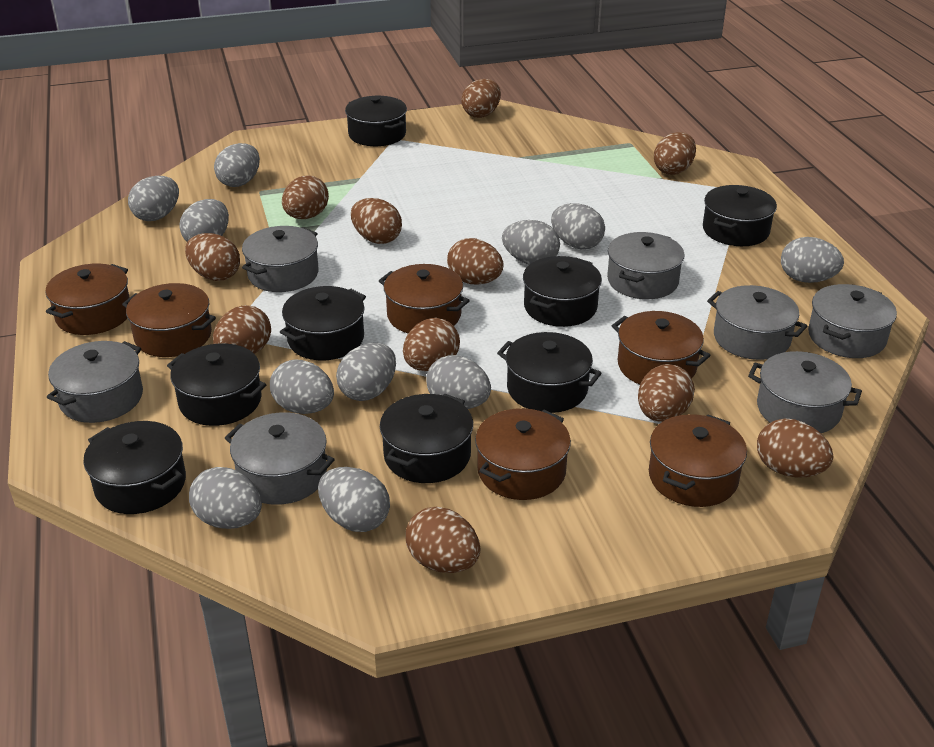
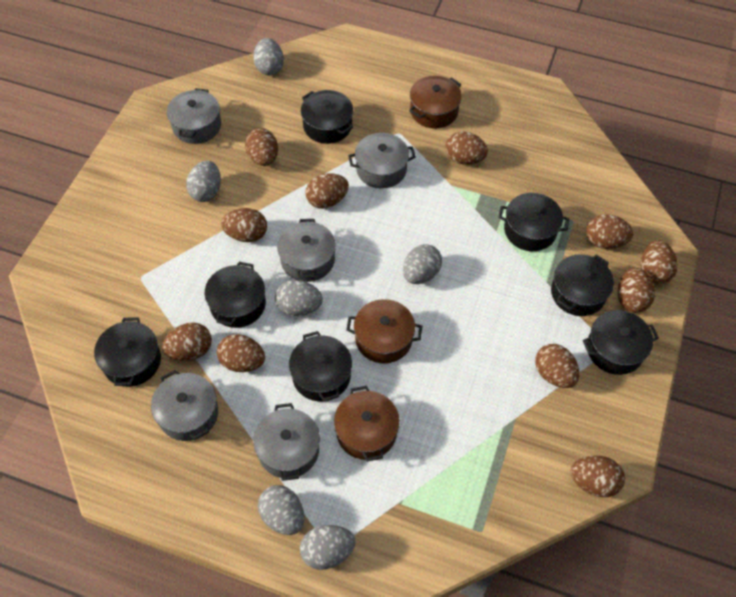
black pot: [83,421,186,514] [167,344,266,426] [280,286,366,360] [345,96,407,146] [380,394,473,483] [497,332,602,413] [523,256,602,327] [703,185,777,246] = 8 -> [94,317,161,387] [205,262,266,328] [289,331,352,401] [301,90,353,144] [499,193,569,251] [551,254,614,316] [583,310,659,375] = 7
brown pot: [45,264,130,335] [122,283,216,357] [379,264,470,333] [475,408,571,500] [612,311,710,384] [649,414,747,507] = 6 -> [334,386,400,462] [346,299,422,364] [409,76,462,129] = 3
grey egg: [128,176,179,221] [179,199,229,242] [189,467,262,529] [214,143,260,187] [270,360,334,414] [318,467,390,532] [336,343,396,401] [426,355,491,409] [502,220,560,265] [551,203,605,249] [781,237,844,283] = 11 -> [186,161,221,202] [253,38,284,75] [258,485,305,535] [275,280,323,316] [300,525,355,570] [403,244,442,284] = 6
grey pot: [47,341,143,423] [225,412,335,505] [242,226,318,292] [607,232,685,299] [707,285,807,360] [748,351,862,433] [808,284,897,358] = 7 -> [151,370,218,441] [167,88,221,144] [253,403,320,481] [277,219,336,282] [348,133,416,189] = 5

